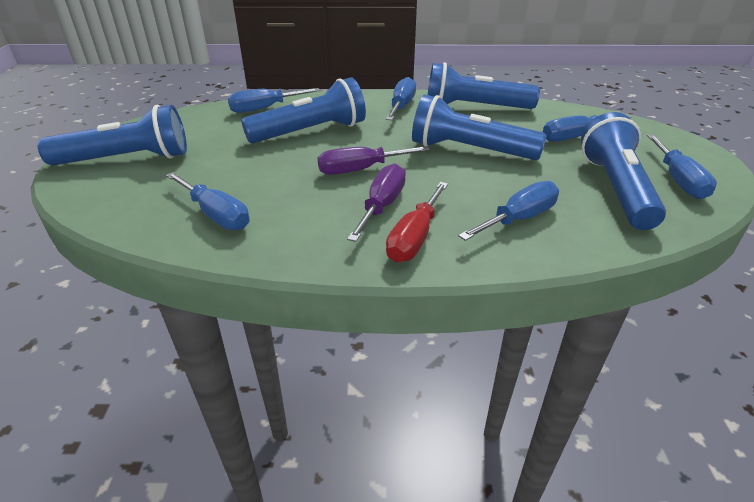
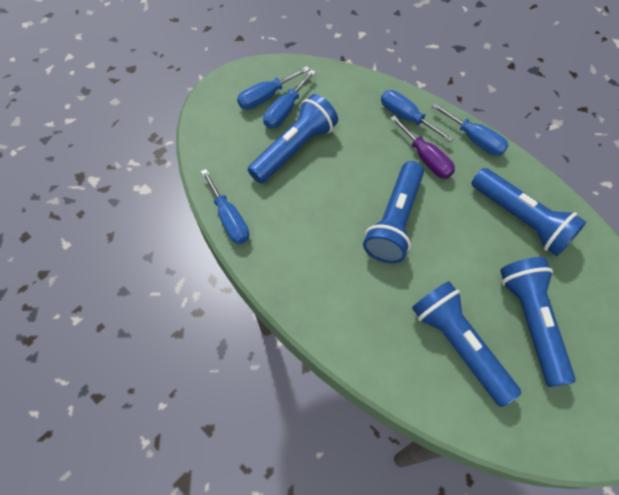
blue screwdriver: [166,172,249,230] [228,88,320,113] [386,77,416,120] [458,181,559,241] [543,114,632,142] [647,135,717,199] = 6 -> [201,169,249,244] [237,66,310,110] [263,70,316,128] [381,90,454,142] [431,103,508,156] = 5
purple screwdriver: [318,146,430,175] [347,163,406,242] = 2 -> [390,115,455,179] = 1
red screwdriver: [386,182,448,262] = 1 -> none = 0

